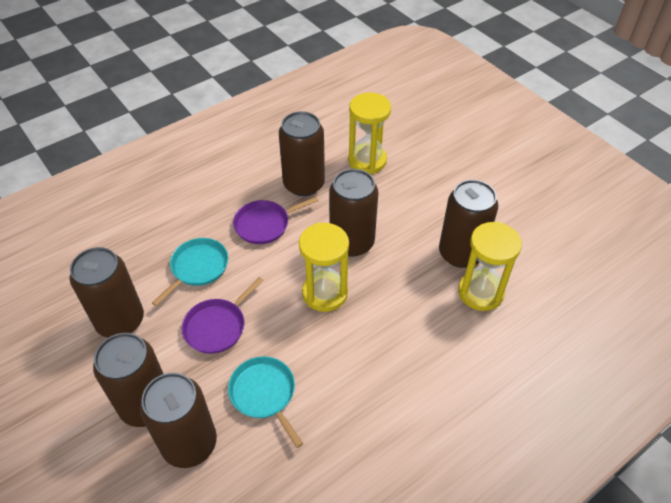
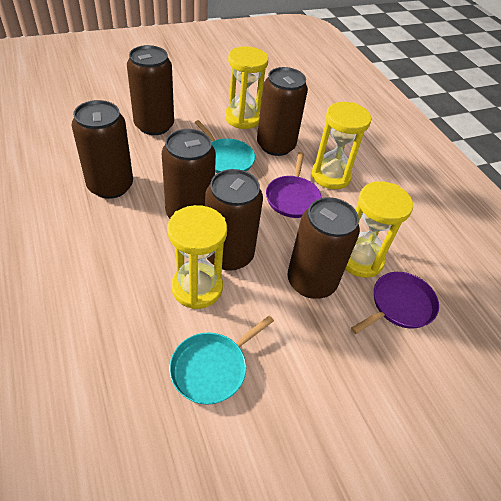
yellow hourglass: [299,223,349,312] [348,93,391,174] [458,222,522,311] = 3 -> [167,205,227,309] [225,46,268,129] [312,102,371,189] [345,181,413,278] = 4

